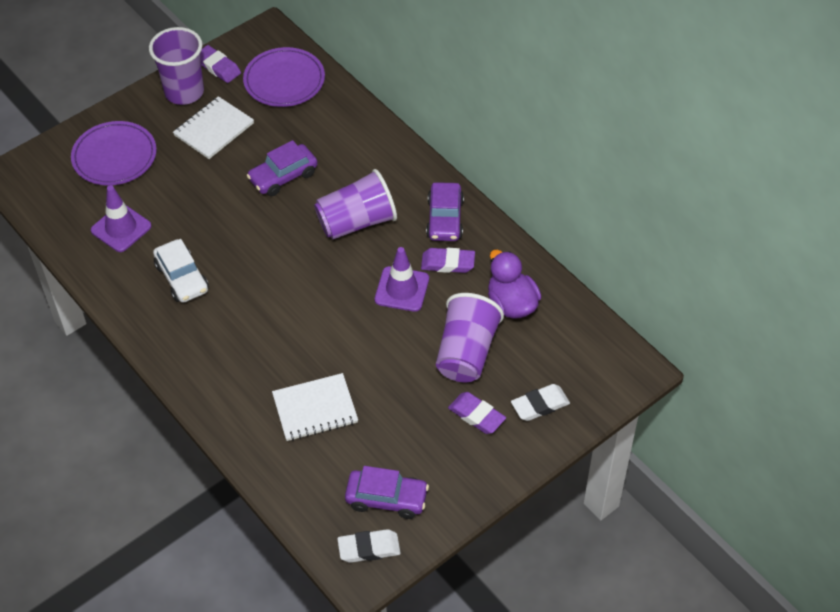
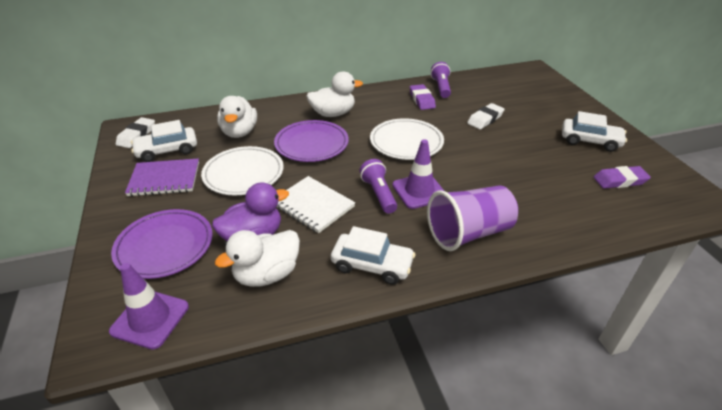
purple car: [247,140,318,196] [345,466,429,519] [426,182,464,241] = 3 -> none = 0
purple cup: [149,27,204,105] [314,169,397,240] [436,293,504,382] = 3 -> [427,185,518,251] = 1
purple eraser: [201,45,241,83] [421,248,475,273] [448,392,506,434] = 3 -> [410,84,436,110] [594,166,651,189] = 2
purple flashlight: none = 0 -> [359,159,397,214] [431,62,451,98] = 2
purple notebook: none = 0 -> [125,159,199,196] = 1
white car: [153,239,209,303] = 1 -> [131,120,197,162] [331,226,415,285] [562,111,627,152] = 3
white duck: none = 0 -> [215,230,300,287] [217,96,257,138] [306,71,363,117] = 3
white notebook: [173,96,254,159] [272,373,358,441] = 2 -> [277,176,355,233] = 1
white plate: none = 0 -> [201,146,284,195] [370,118,444,160] = 2

